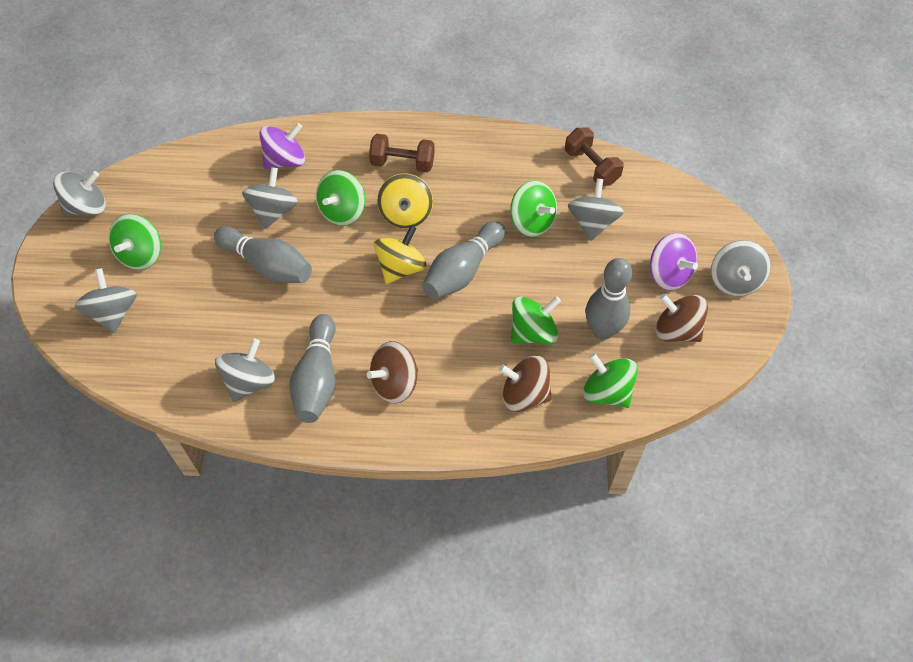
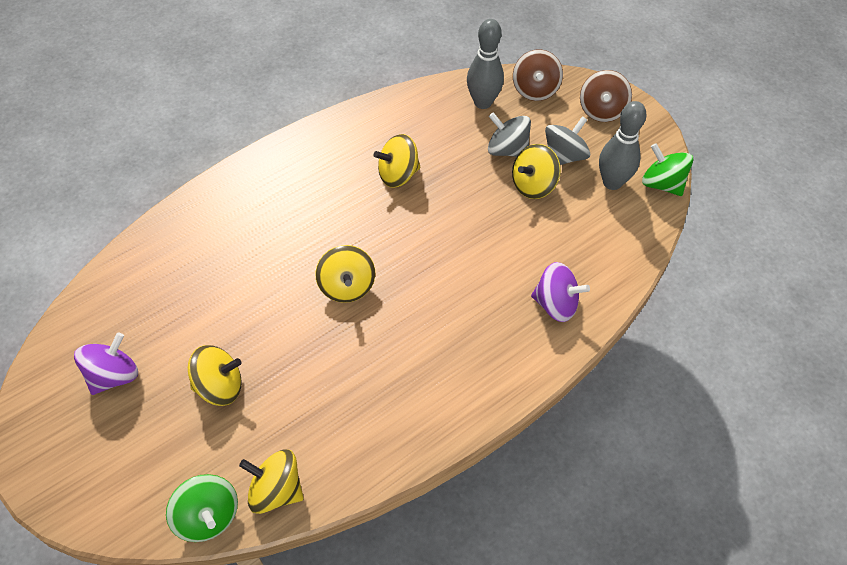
brown dumbbell: [369,134,435,172] [565,128,624,186] = 2 -> none = 0
brown spinning top: [367,341,418,404] [499,356,552,412] [656,294,708,342] = 3 -> [513,49,563,101] [580,70,632,122] = 2
green spinning top: [109,214,161,270] [316,170,365,226] [510,181,557,237] [511,296,561,344] [583,353,638,408] = 5 -> [166,474,238,542] [642,143,693,196] = 2
grey bowling pin: [214,226,312,283] [290,314,336,423] [422,221,505,299] [586,258,632,340] = 4 -> [467,19,504,109] [599,101,646,190] = 2
grey spinning top: [53,171,106,216] [75,268,137,333] [215,339,275,402] [242,167,298,229] [568,178,624,241] [711,240,771,296] = 6 -> [488,113,531,157] [545,116,590,165] = 2
yellow spinning top: [374,225,427,284] [377,173,433,229] = 2 -> [188,345,242,406] [239,450,304,514] [315,245,375,303] [374,134,420,188] [512,144,561,199] = 5

